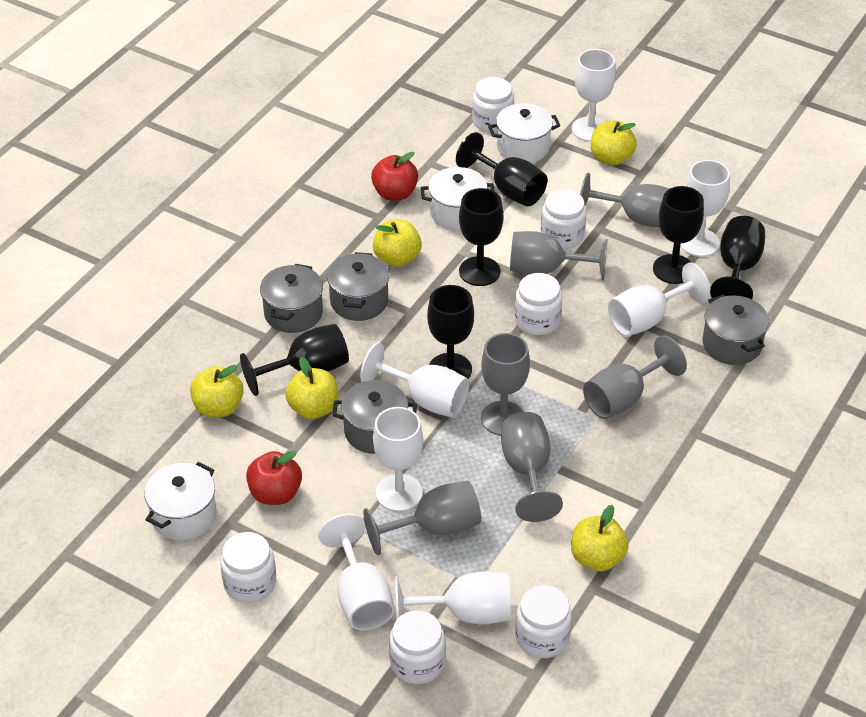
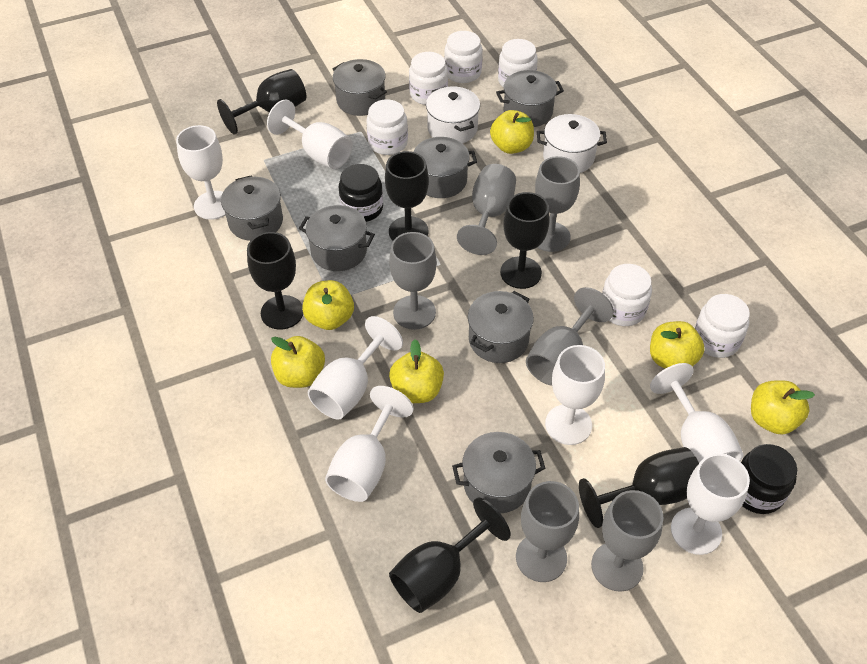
black jar: none = 0 -> [339,164,383,222] [741,444,797,514] = 2
grey pot: [260,264,323,333] [327,252,389,321] [332,380,417,454] [702,294,769,365] = 4 -> [221,176,283,241] [299,205,375,271] [333,59,387,116] [413,137,477,198] [452,432,546,513] [468,291,534,363] [496,70,564,127] = 7
red apple: [246,451,302,505] [371,152,418,201] = 2 -> none = 0
white pot: [144,462,216,541] [421,167,495,230] [488,103,560,163] = 3 -> [426,86,480,144] [537,114,607,173] = 2
yellow apple: [190,365,244,417] [286,357,339,419] [373,219,422,267] [571,505,629,572] [591,120,637,165] = 5 -> [271,336,325,388] [302,280,354,330] [389,340,444,403] [490,110,534,154] [650,321,705,369] [751,380,815,435] = 6

